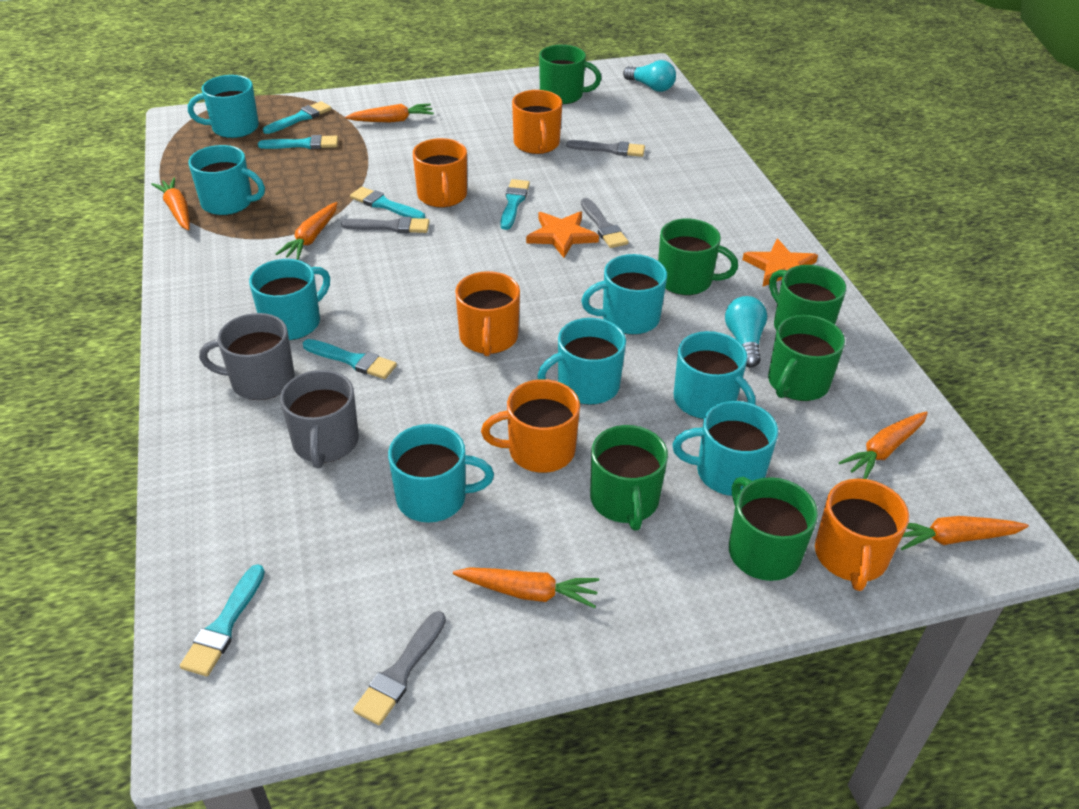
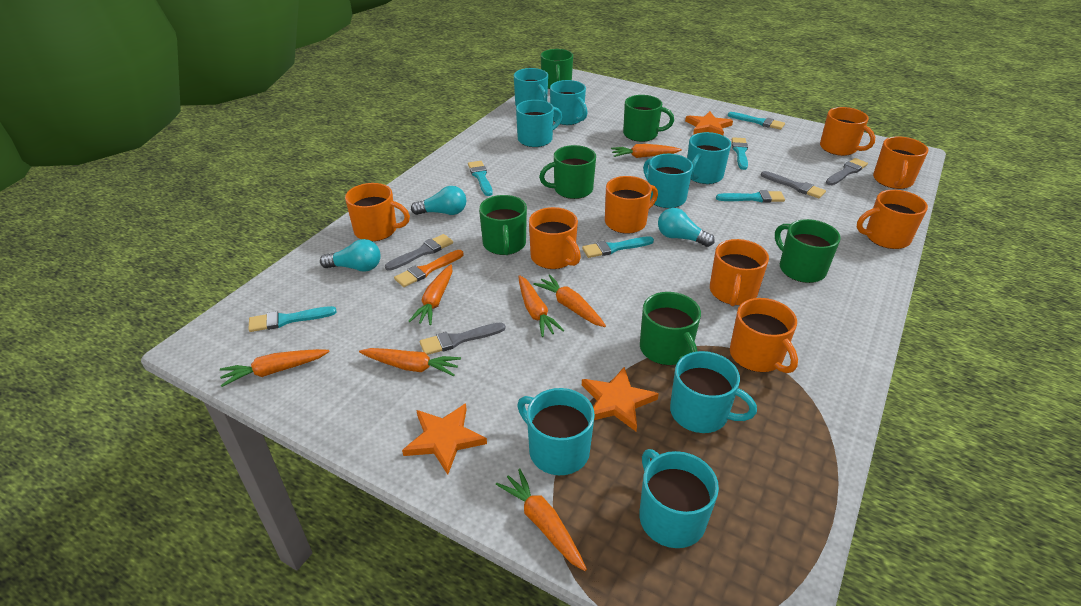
grey mug: [199,313,295,400] [280,370,359,468] = 2 -> none = 0
orange brush: none = 0 -> [394,250,463,287] = 1
orange carrot: [151,178,190,230] [276,202,337,260] [345,104,434,122] [453,567,599,608] [839,412,928,479] [901,516,1029,550] = 6 -> [220,349,330,387] [359,348,461,376] [409,265,452,325] [496,469,587,571] [518,275,564,337] [533,275,606,327] [611,144,682,158] = 7
orange mug: [413,138,467,208] [455,271,520,356] [481,379,580,473] [512,90,562,154] [815,479,909,591] = 5 -> [345,183,410,241] [529,207,581,269] [605,176,658,234] [710,239,769,306] [730,298,798,373] [820,107,875,156] [857,190,928,249] [873,136,928,189] = 8
orange star: [526,211,599,258] [742,239,818,287] = 2 -> [402,403,487,475] [582,367,659,431] [685,111,733,135] = 3
turquoise light bulb: [623,60,676,92] [725,296,767,368] = 2 -> [320,239,380,272] [411,186,466,215] [658,208,715,247] = 3

